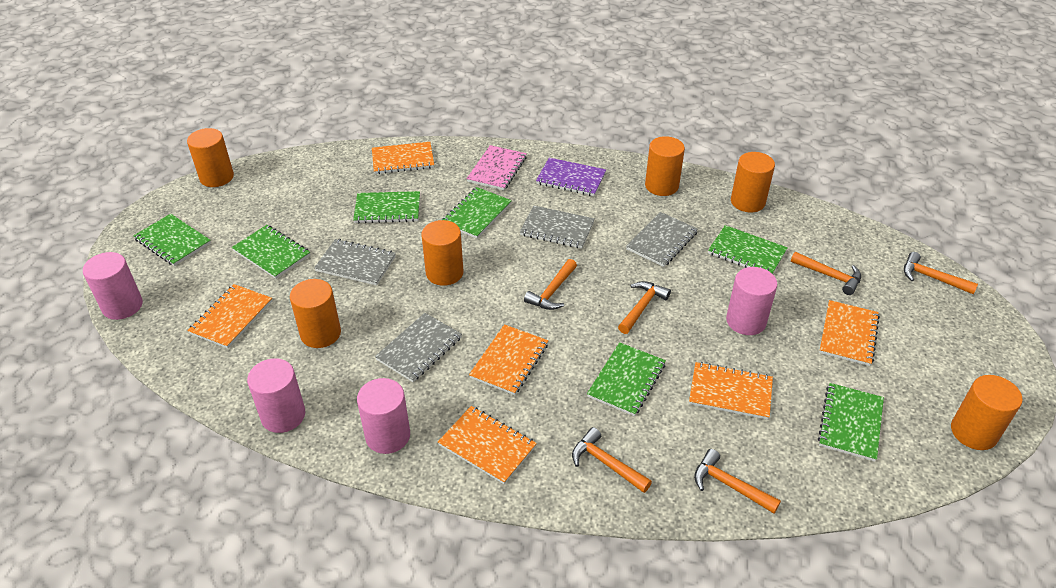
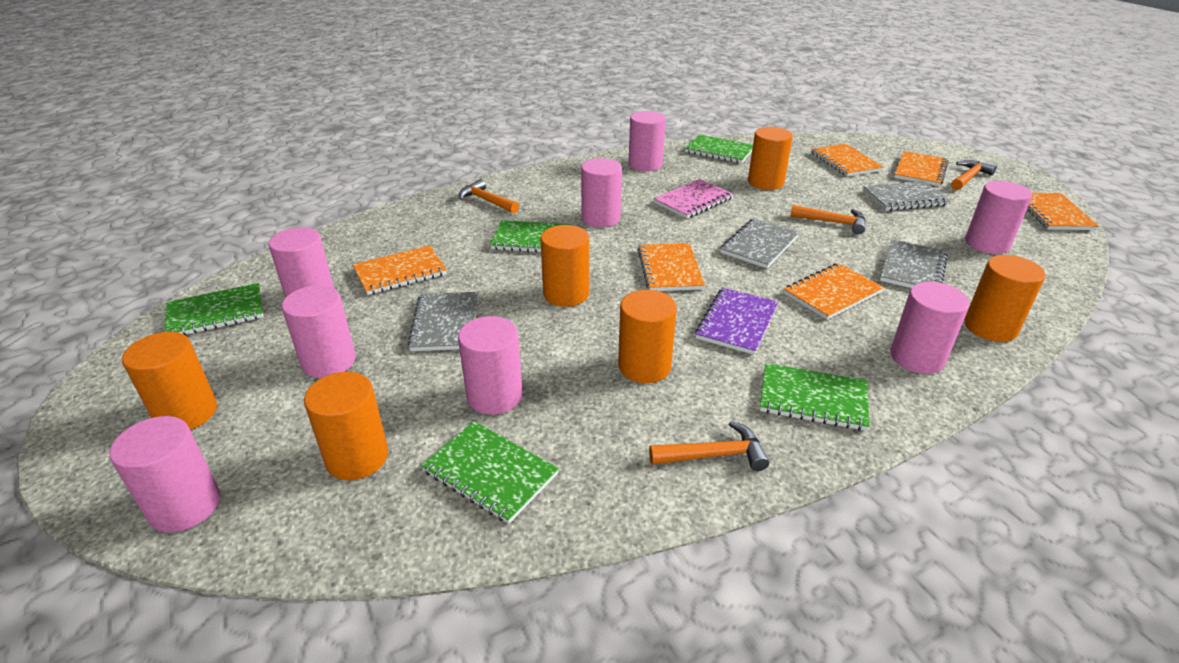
green notebook: [133,214,211,266] [232,225,310,279] [353,191,420,223] [442,187,512,239] [587,342,666,416] [708,225,788,274] [818,383,884,462] = 7 -> [165,283,263,335] [421,421,559,524] [490,220,573,252] [685,134,753,163] [760,363,870,431] = 5
orange hammer: [524,259,577,310] [572,427,652,493] [618,281,671,334] [694,449,781,513] [791,252,861,295] [904,252,978,294] = 6 -> [459,179,519,213] [649,421,769,471] [790,205,866,235] [951,160,997,190] = 4
pink cylinder: [83,252,143,320] [247,358,305,433] [357,378,410,454] [726,267,777,335] = 4 -> [109,416,220,533] [268,227,334,298] [282,285,356,378] [458,316,523,415] [581,158,622,227] [629,111,666,171] [890,282,970,374] [965,181,1032,254] = 8

